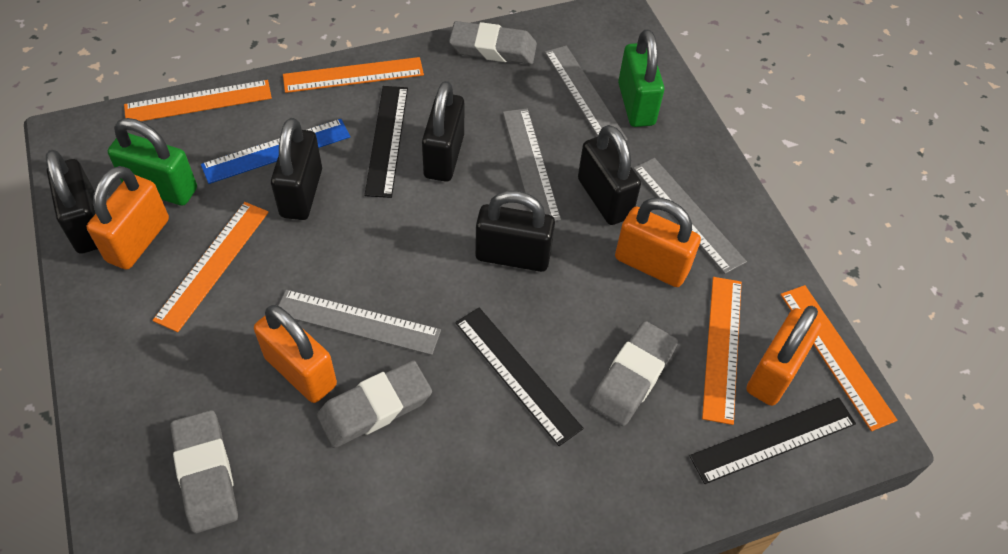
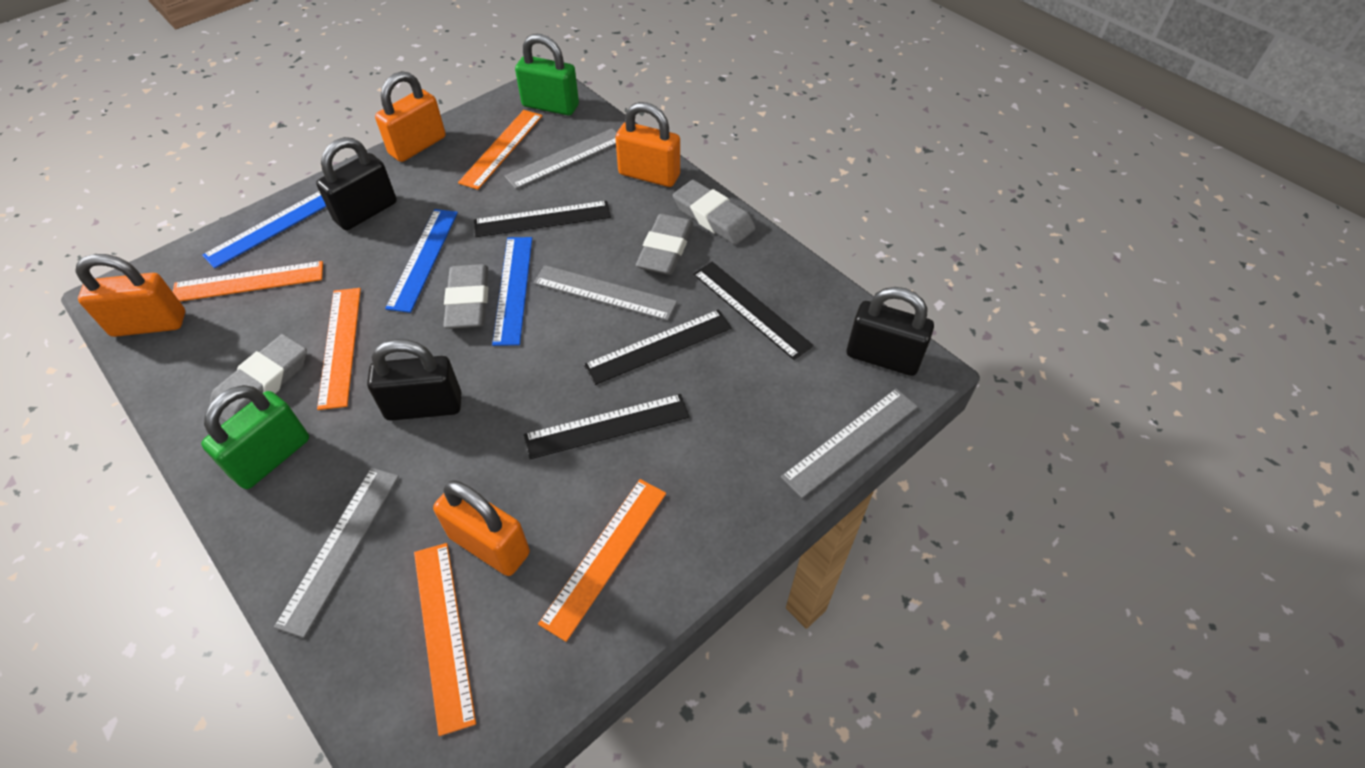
black padlock: [46,150,98,254] [271,118,322,220] [422,81,464,182] [475,191,555,272] [578,125,641,225] = 5 -> [316,137,397,230] [367,339,461,421] [847,287,934,376] = 3
black ruler: [364,86,408,198] [455,308,583,446] [689,398,856,484] = 3 -> [474,201,611,237] [524,394,689,459] [584,309,732,385] [693,262,814,360] = 4
blue ruler: [201,119,350,184] = 1 -> [202,191,326,269] [385,209,458,313] [492,237,532,346] = 3

